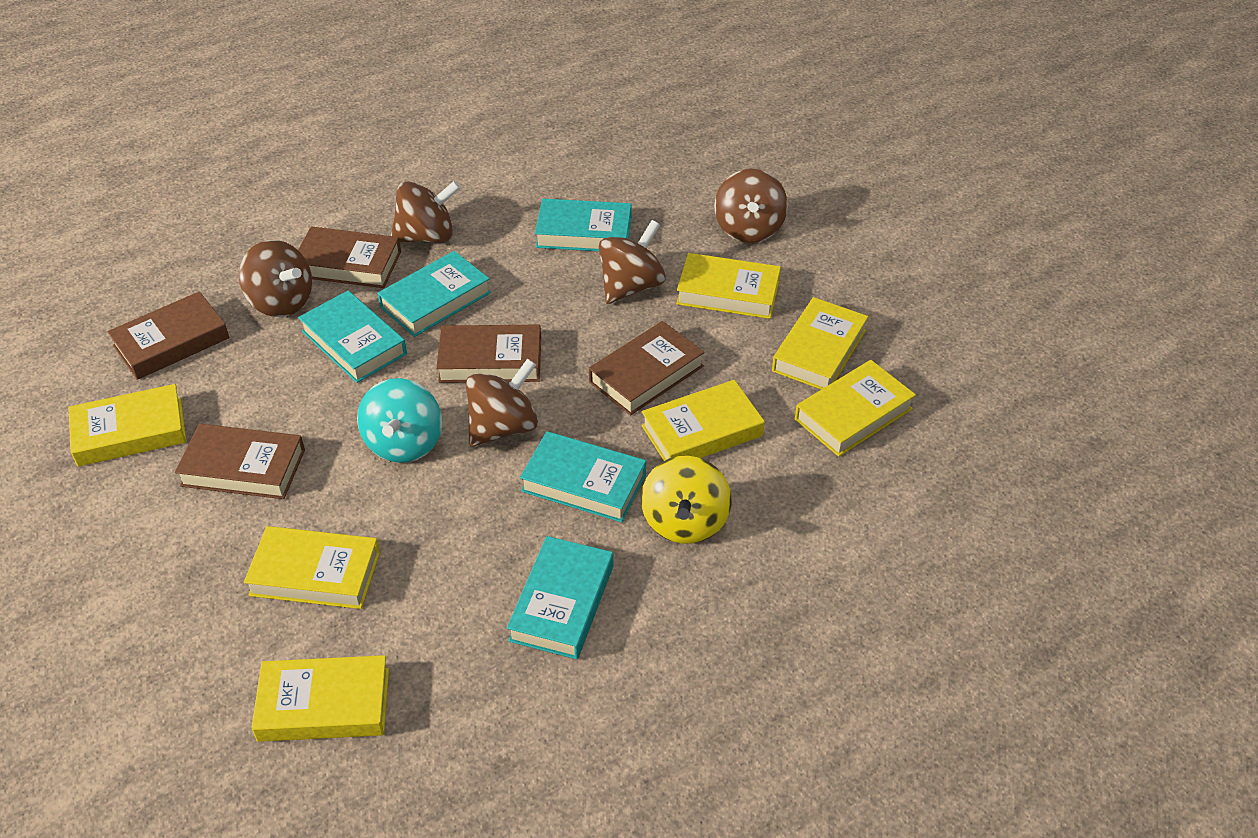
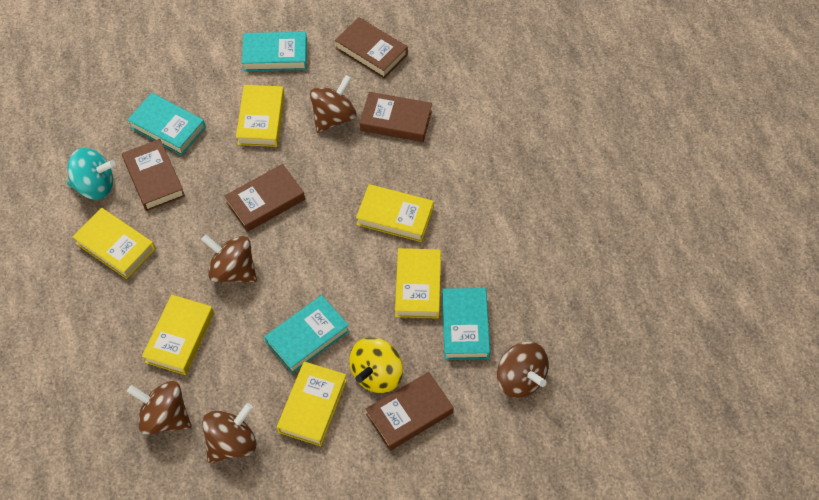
turquoise book: [298,290,407,383] [378,251,491,337] [507,536,613,659] [520,431,646,523] [535,199,631,251] = 5 -> [127,93,206,156] [242,32,307,71] [264,295,349,374] [442,288,490,360] = 4
yellow book: [68,384,186,467] [244,526,380,609] [251,655,389,742] [641,380,765,461] [676,253,781,319] [772,297,868,389] [795,360,916,457] = 7 -> [73,208,155,279] [142,295,214,375] [236,85,284,147] [277,361,347,446] [356,184,434,242] [395,248,441,319] = 6

